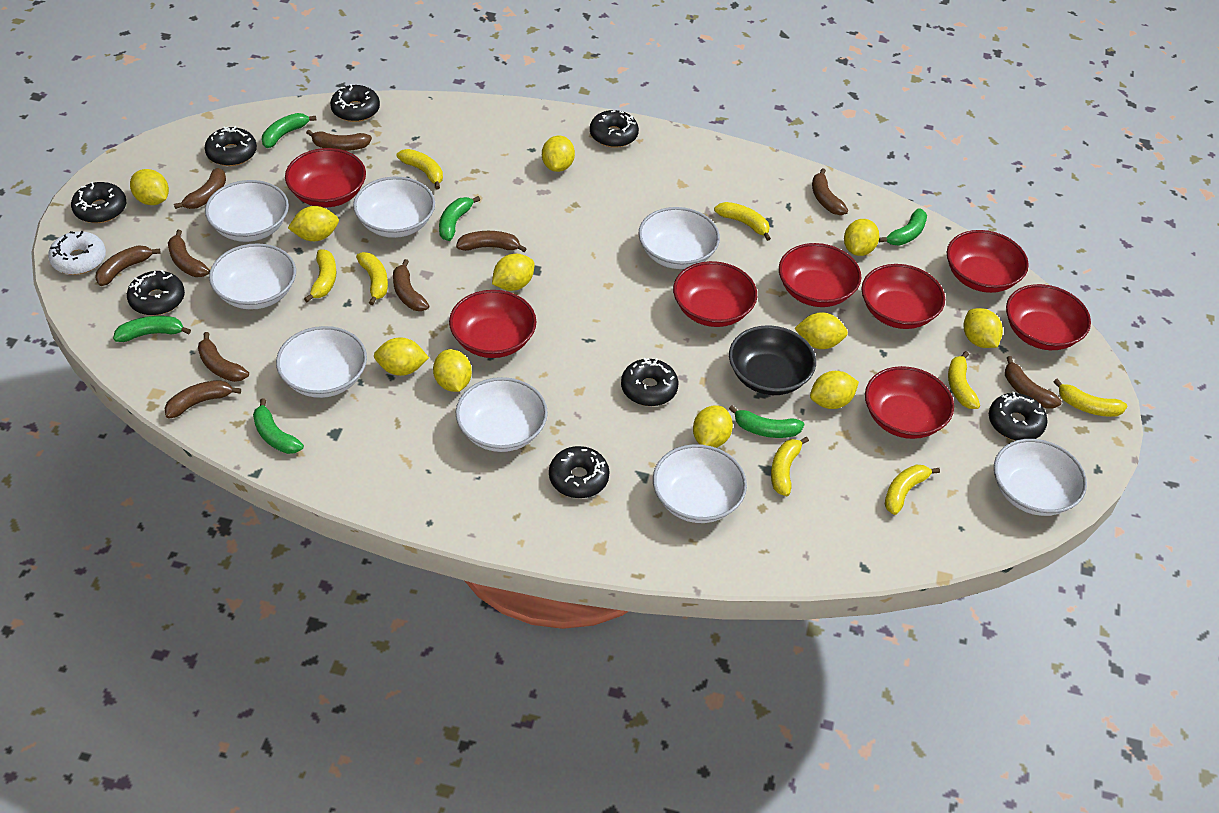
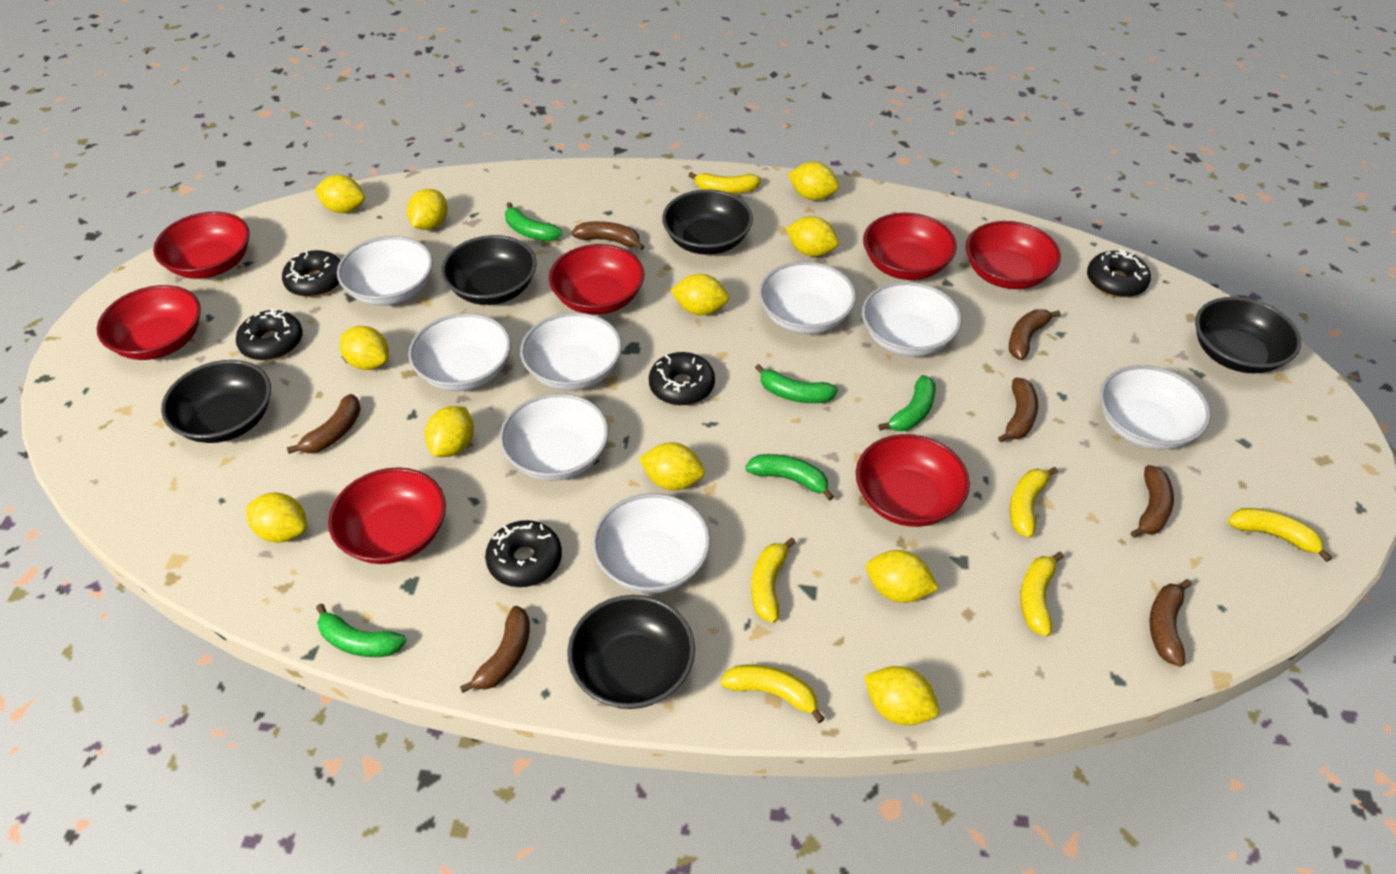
black bowl: [729,325,816,395] = 1 -> [161,360,271,443] [441,235,537,305] [567,595,695,709] [662,189,753,255] [1195,297,1301,374] = 5
black donut: [71,182,126,223] [127,270,185,315] [205,126,257,166] [330,84,380,122] [549,446,610,498] [590,110,639,148] [621,358,678,406] [989,392,1048,441] = 8 -> [236,308,303,361] [282,250,341,297] [485,520,562,587] [649,352,715,406] [1087,249,1151,298] = 5
brown banana: [95,245,161,286] [164,380,241,419] [168,230,210,277] [174,168,226,209] [198,332,249,382] [306,130,372,151] [393,259,429,311] [456,231,527,252] [812,168,848,215] [1005,356,1062,408] = 10 -> [287,394,361,454] [460,606,530,693] [572,221,645,251] [998,378,1038,442] [1009,310,1060,360] [1131,465,1174,538] [1150,579,1192,667] = 7
green banana: [113,316,191,342] [253,398,304,454] [262,113,317,148] [439,196,480,241] [729,405,804,438] [879,208,927,246] = 6 -> [316,604,406,657] [505,202,562,241] [745,454,834,501] [755,364,838,403] [878,375,936,431] = 5
red bowl: [285,148,366,207] [449,290,536,358] [673,261,757,327] [779,243,861,307] [861,264,945,329] [865,366,954,439] [947,230,1029,293] [1006,284,1091,350] = 8 -> [97,285,201,360] [153,212,250,279] [328,467,446,564] [549,244,644,315] [856,434,970,527] [863,213,957,280] [965,221,1061,289] = 7
white donut: [48,231,106,275] = 1 -> none = 0
yellow banana: [304,249,336,302] [356,252,388,305] [397,149,443,190] [714,202,771,241] [771,437,809,496] [885,465,940,515] [948,351,980,409] [1053,379,1127,417] = 8 -> [688,172,761,194] [720,665,825,723] [751,538,796,623] [1010,467,1058,538] [1020,552,1064,636] [1228,508,1332,562] = 6

